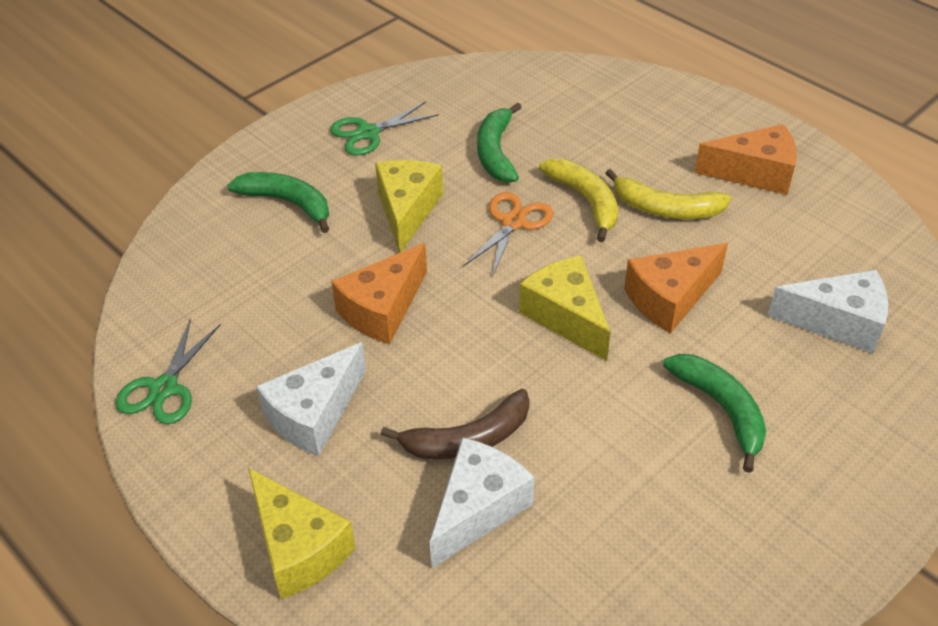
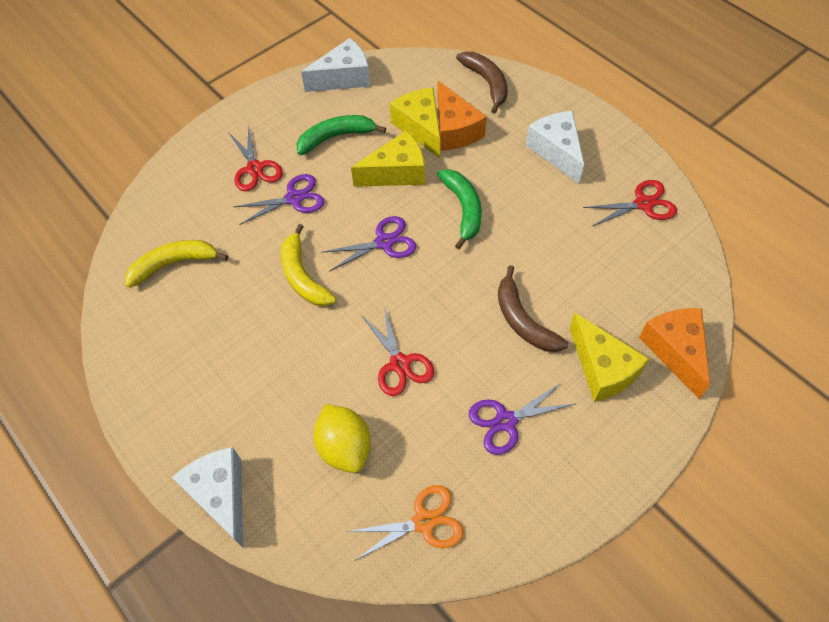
brown banana: [381,389,530,459] = 1 -> [456,52,508,114] [498,265,568,352] = 2
green banana: [227,172,329,233] [477,103,522,183] [663,354,766,473] = 3 -> [296,115,386,155] [437,169,482,249] = 2
green scissors: [116,318,221,424] [330,102,439,156] = 2 -> none = 0
orange cheese: [331,243,427,344] [624,243,728,333] [694,124,797,195] = 3 -> [438,81,487,151] [639,308,710,399] = 2
purple scissors: none = 0 -> [234,174,325,225] [321,216,417,272] [469,382,575,455] = 3
red scissors: none = 0 -> [228,125,283,191] [361,306,434,396] [583,180,677,226] = 3
yellow lemon: none = 0 -> [313,404,371,473] = 1

